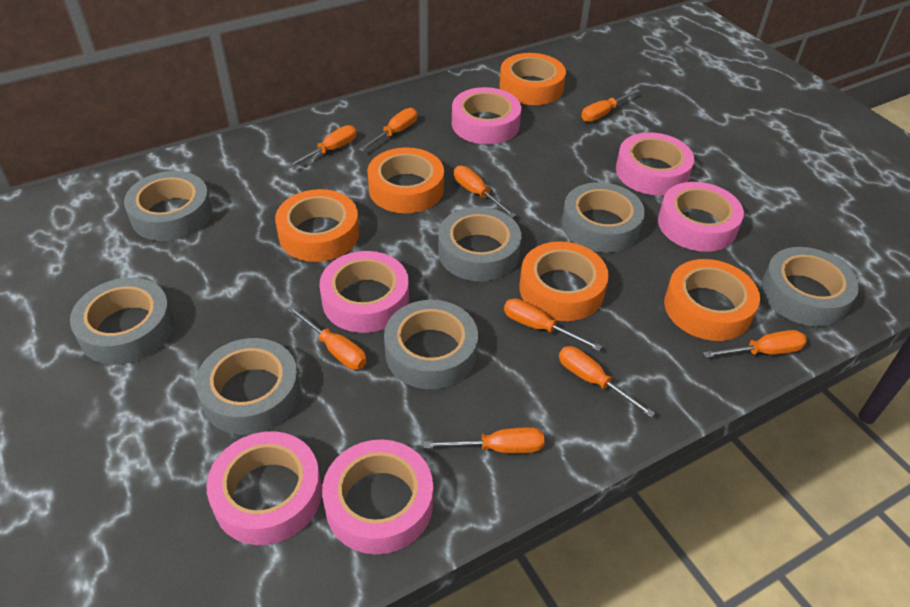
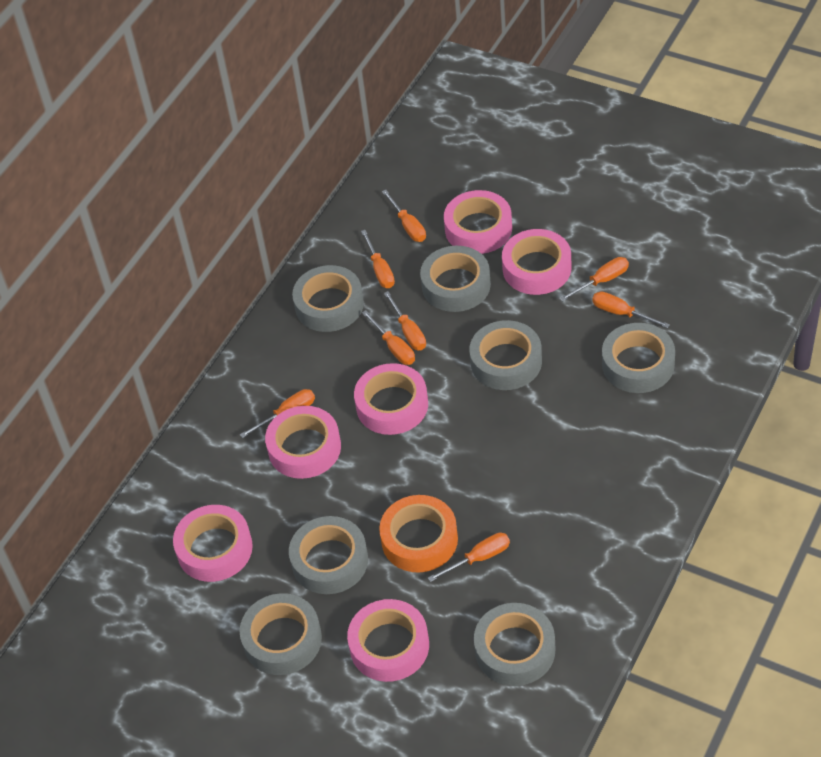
orange screwdriver: [287,125,357,168] [287,306,367,370] [359,108,417,151] [424,427,545,453] [454,166,516,218] [504,298,602,351] [559,346,655,418] [581,89,640,122] [703,330,807,358] = 9 -> [240,389,315,438] [361,230,395,288] [362,310,415,365] [382,190,426,242] [384,291,426,350] [428,533,510,582] [560,257,629,302] [592,291,670,328] = 8
orange tape: [275,189,359,262] [367,147,444,213] [499,53,566,105] [519,241,609,321] [664,259,760,341] = 5 -> [379,495,458,572] = 1

